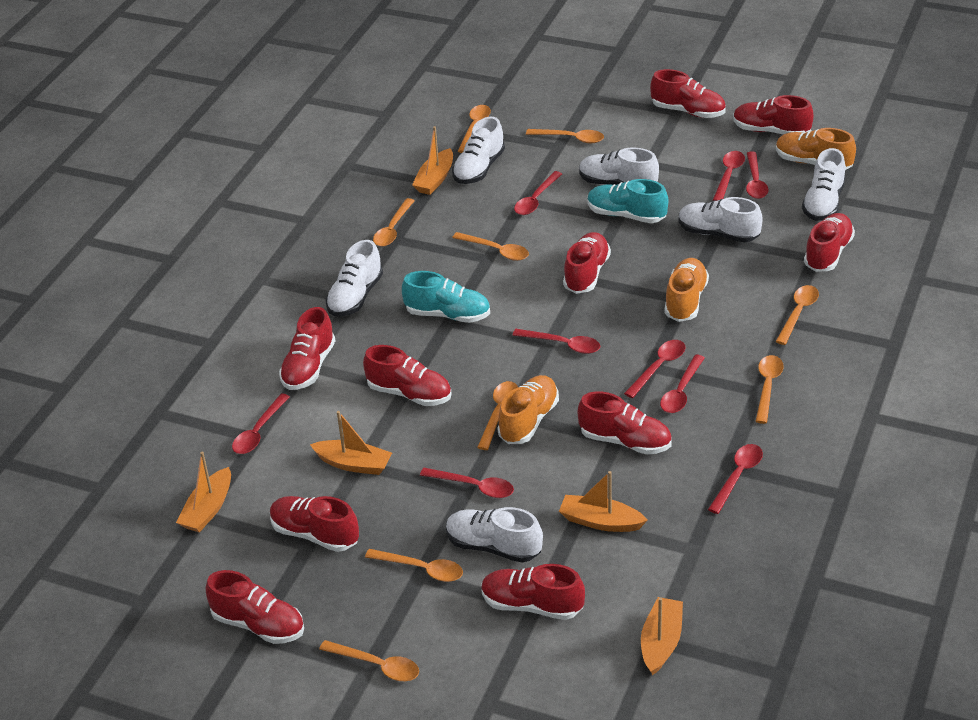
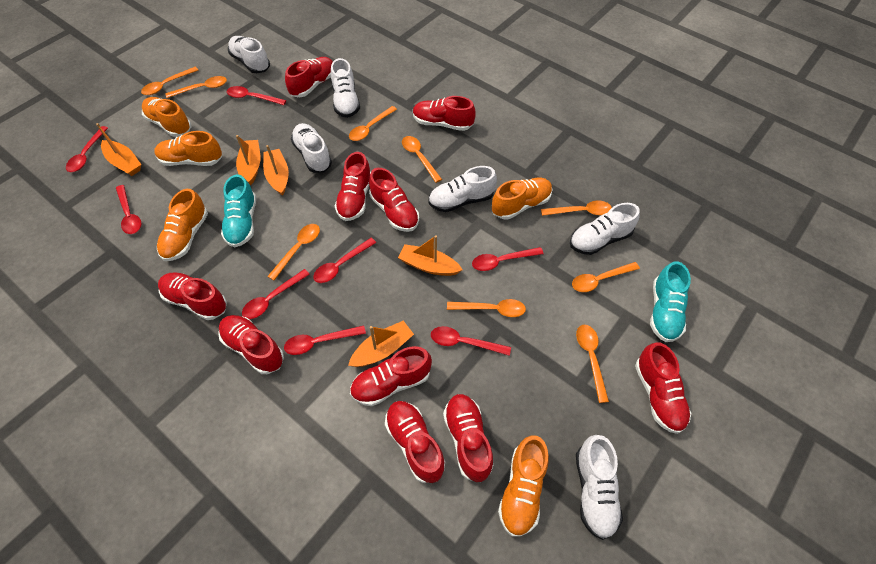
orange shoe: [498,375,559,444] [664,258,709,322] [776,128,856,170] = 3 -> [142,97,191,137] [154,131,222,166] [157,189,208,261] [492,178,553,220] [498,436,549,537] = 5
red spoon: [232,393,290,454] [420,468,514,498] [512,329,600,354] [514,171,562,215] [624,340,685,398] [660,355,705,413] [708,444,763,514] [713,151,745,201] [746,152,768,199] = 9 -> [66,126,108,172] [116,185,141,234] [227,86,286,105] [242,269,310,319] [284,325,366,355] [313,238,376,283] [431,326,511,356] [472,247,543,271] = 8

